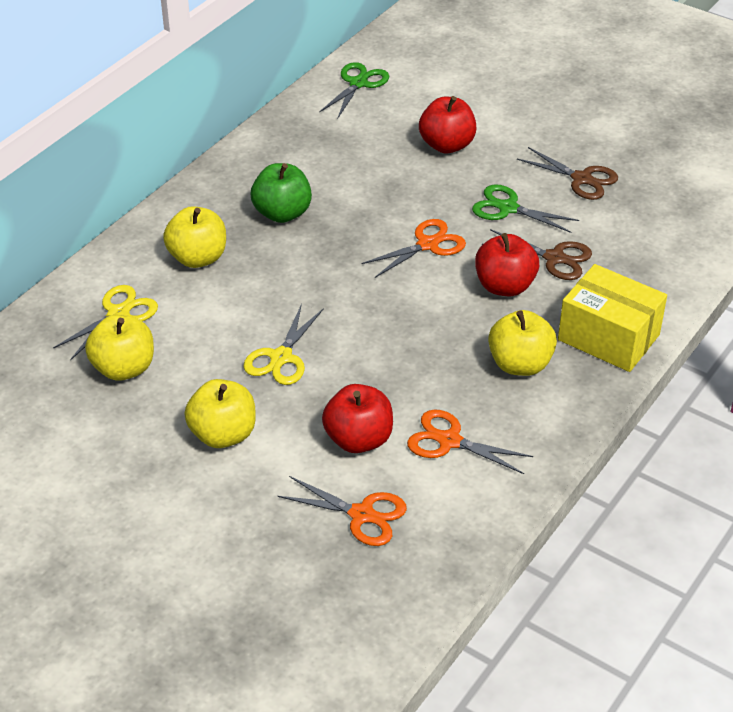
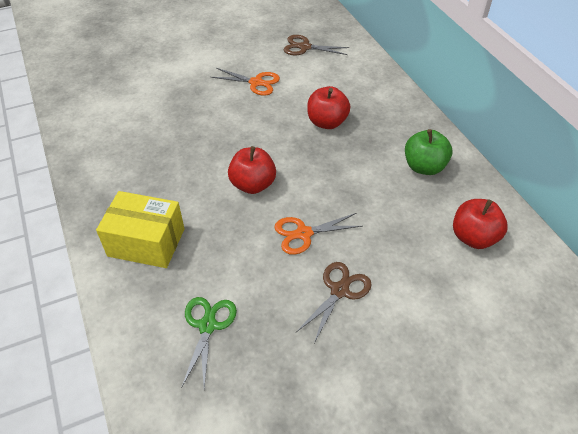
green scissors: [319,62,389,119] [472,184,579,233] = 2 -> [181,297,237,388] = 1
orange scissors: [277,476,407,546] [361,219,466,278] [407,410,533,474] = 3 -> [211,68,280,96] [274,213,362,255] = 2
yellow apple: [85,315,154,381] [163,206,226,268] [184,379,256,448] [488,310,557,376] = 4 -> none = 0
yellow scissors: [53,285,158,361] [243,304,324,385] = 2 -> none = 0

